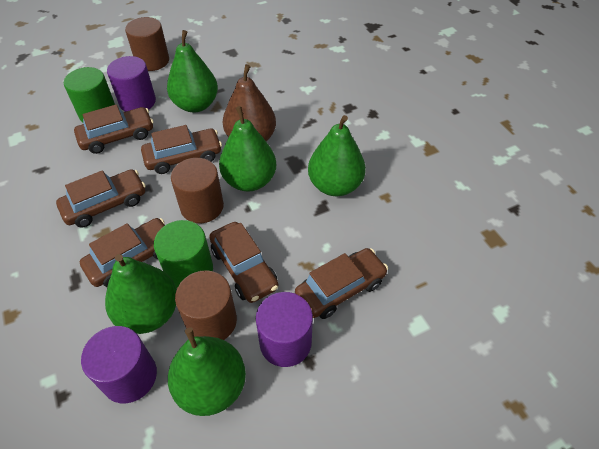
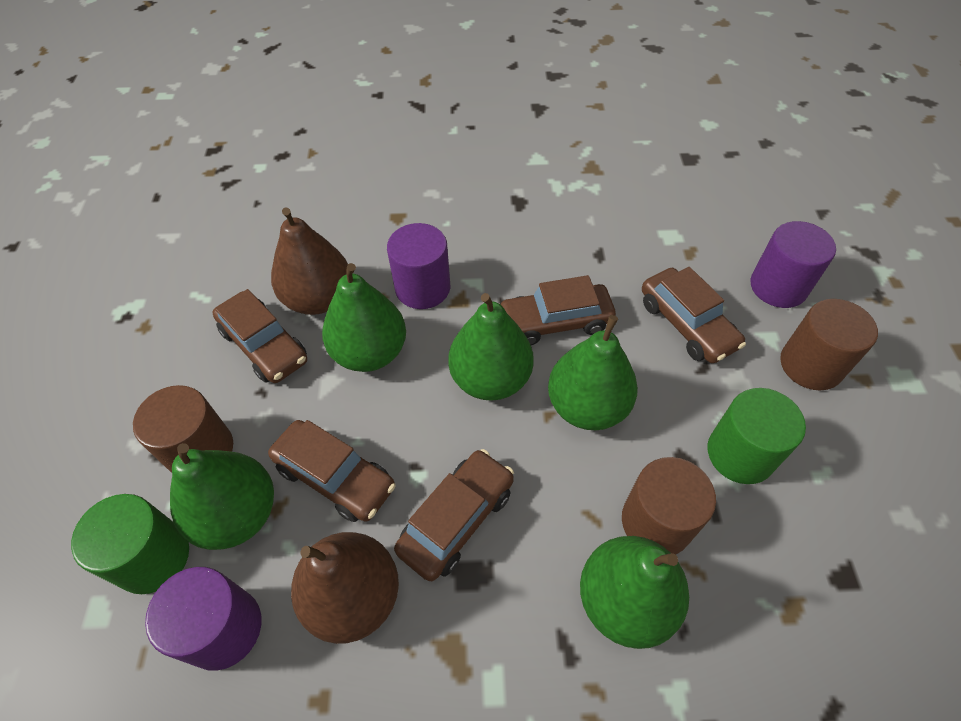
brown car: [56,169,146,227] [74,104,154,154] [80,218,165,287] [141,125,222,174] [209,222,278,303] [295,248,388,319] = 6 -> [213,289,307,383] [268,420,396,522] [394,449,514,581] [500,275,616,345] [642,267,746,363] = 5
brown pear: [223,64,276,141] = 1 -> [271,207,348,315] [291,532,399,644] = 2

